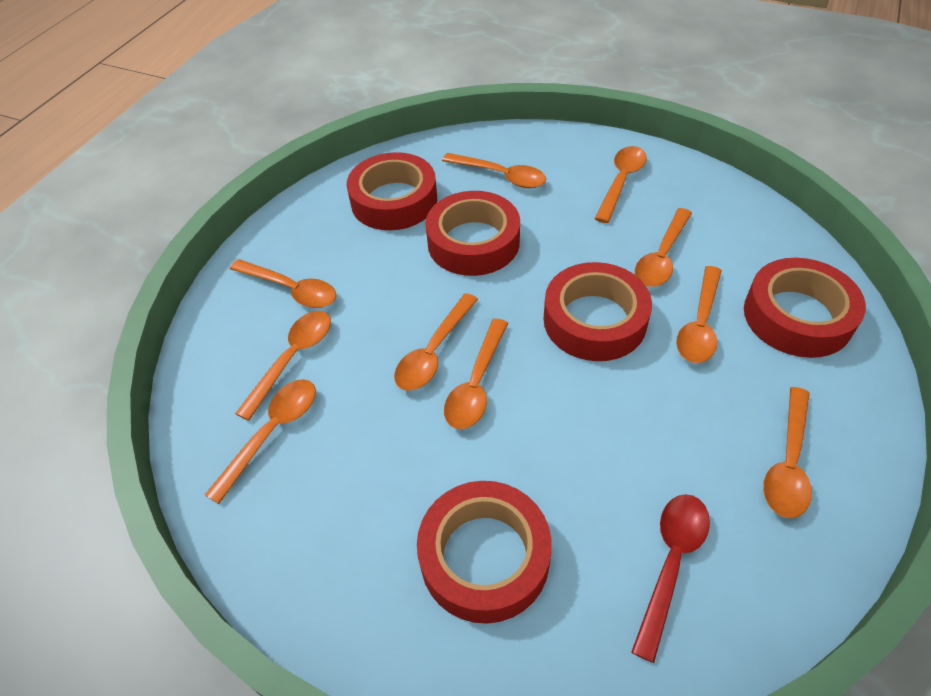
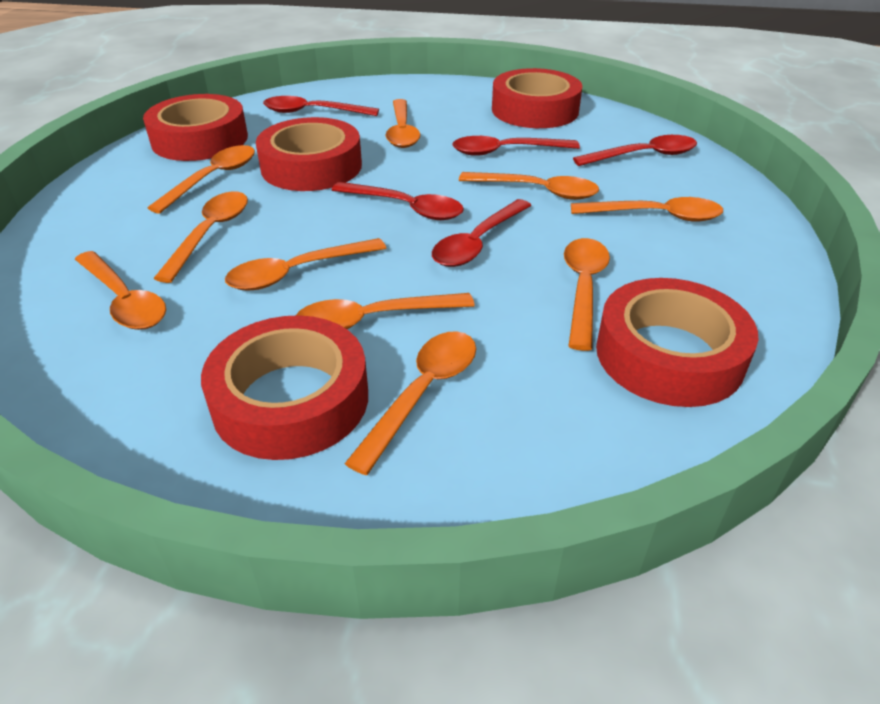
red spoon: [631,494,710,663] = 1 -> [263,96,379,116] [332,182,464,220] [432,199,532,267] [452,136,580,156] [573,135,697,166] = 5

